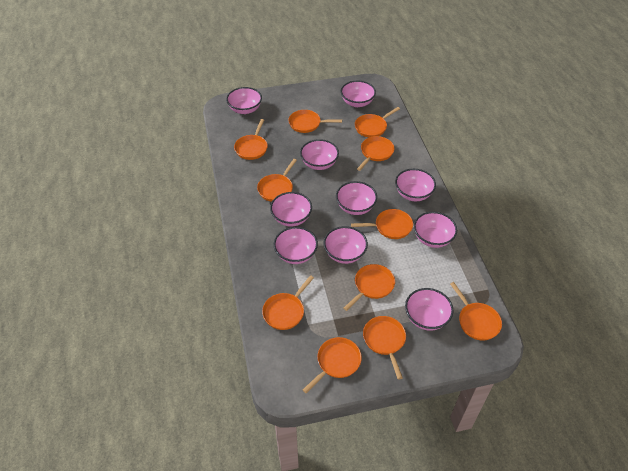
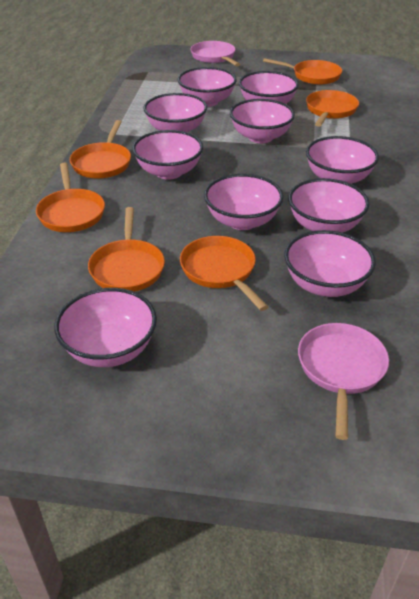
orange pan: [234,119,268,160] [257,159,297,202] [262,275,314,330] [288,110,342,133] [303,337,362,393] [343,264,395,311] [351,209,413,239] [355,107,400,137] [357,136,395,171] [363,316,406,380] [450,282,502,340] = 11 -> [36,162,105,232] [70,120,131,179] [88,207,165,292] [180,236,268,311] [263,58,342,85] [306,90,359,127] = 6
pink pan: none = 0 -> [191,41,240,66] [298,323,389,440] = 2

